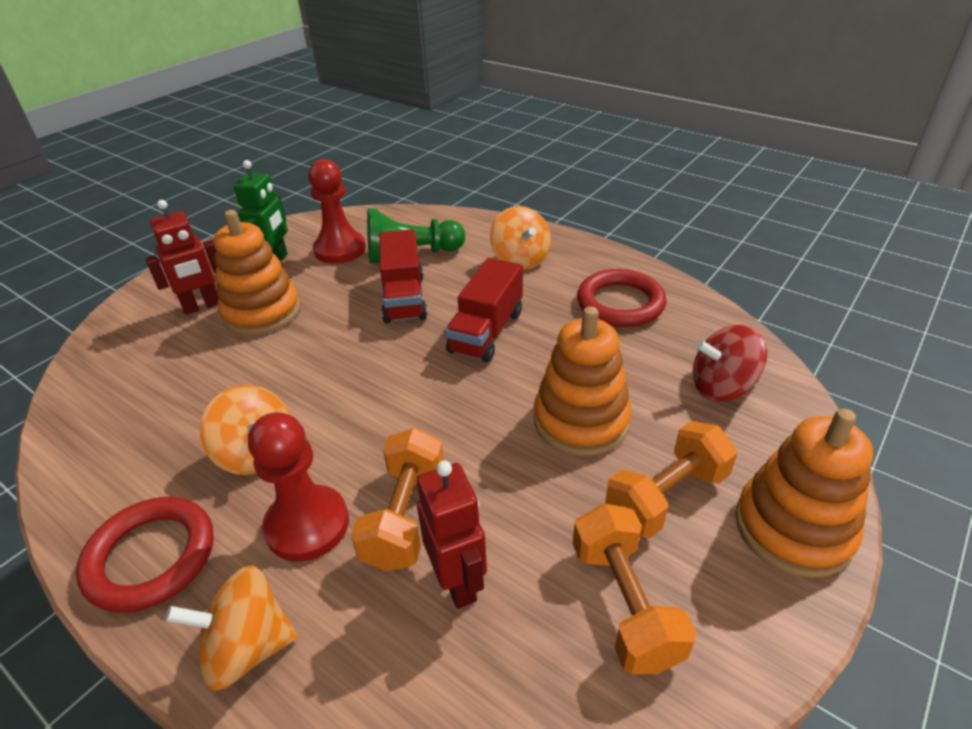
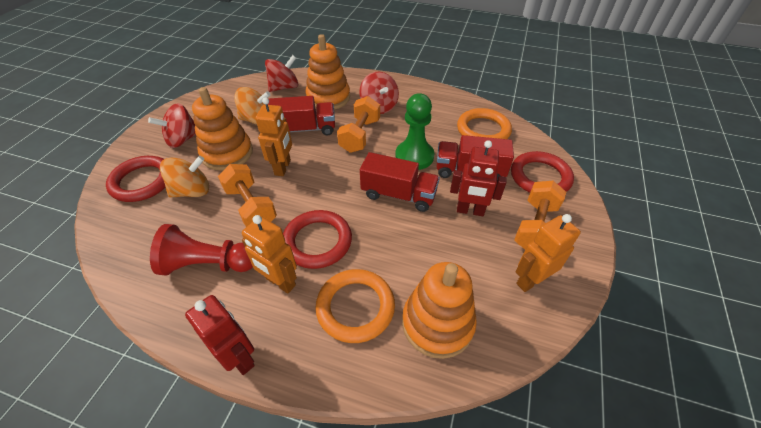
green robot: [234,160,288,260] = 1 -> none = 0
orange ring: none = 0 -> [315,269,395,343] [457,108,512,139] = 2
orange robot: none = 0 -> [242,215,297,293] [255,97,292,176] [516,214,581,292] = 3
orange spinning top: [165,565,298,691] [200,385,290,475] [490,206,551,270] = 3 -> [160,156,209,198] [234,87,270,125] = 2
red pawn: [248,412,349,561] [308,159,366,264] = 2 -> [150,224,253,276] = 1
red ring: [76,497,214,613] [577,269,667,327] = 2 -> [106,156,166,202] [283,210,352,269] [511,151,574,193] = 3
red spinning top: [692,324,767,401] = 1 -> [148,103,196,148] [265,55,298,92] [359,72,399,114] = 3
red truck: [379,229,427,323] [445,258,523,363] = 2 -> [268,96,335,136] [360,152,440,212] [436,135,514,179] = 3

